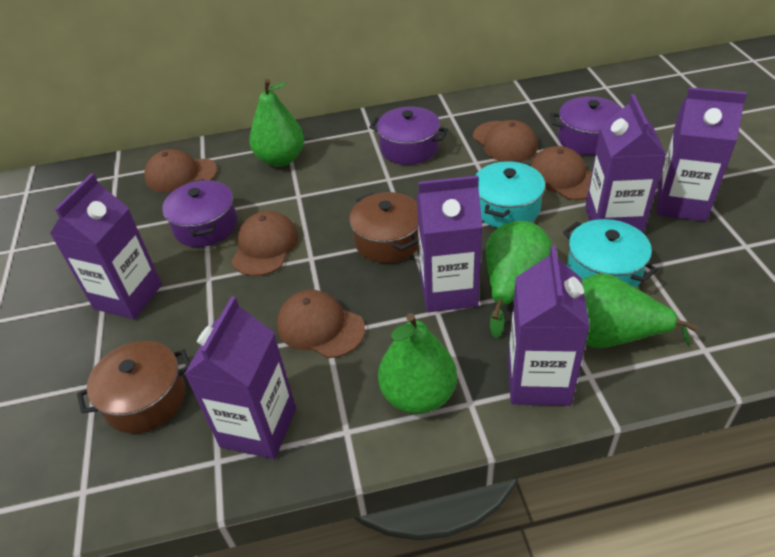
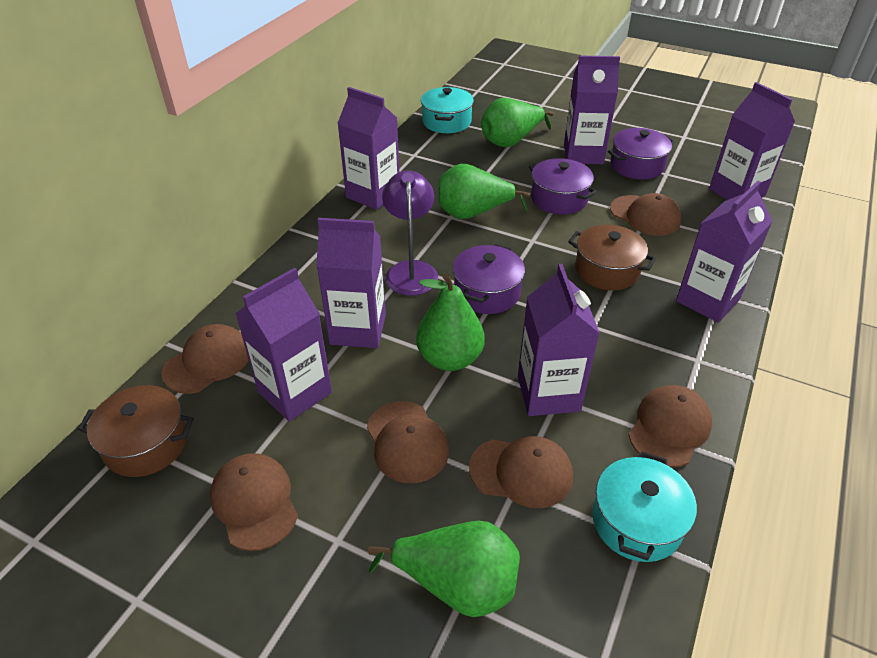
brown cap: [144,149,217,192] [231,211,298,276] [277,290,365,358] [473,120,538,162] [530,146,592,200] = 5 -> [162,324,249,394] [210,453,298,551] [367,401,449,483] [469,436,573,508] [610,193,681,236] [628,385,712,467] = 6
purple carton: [50,174,162,319] [184,296,296,459] [417,175,483,312] [508,245,590,406] [585,94,666,234] [657,87,747,222] = 6 -> [235,268,332,422] [316,218,386,348] [337,87,399,210] [518,264,600,416] [564,55,620,164] [676,181,773,323] [709,82,795,200] = 7
purple lamp: none = 0 -> [382,170,438,296] = 1

